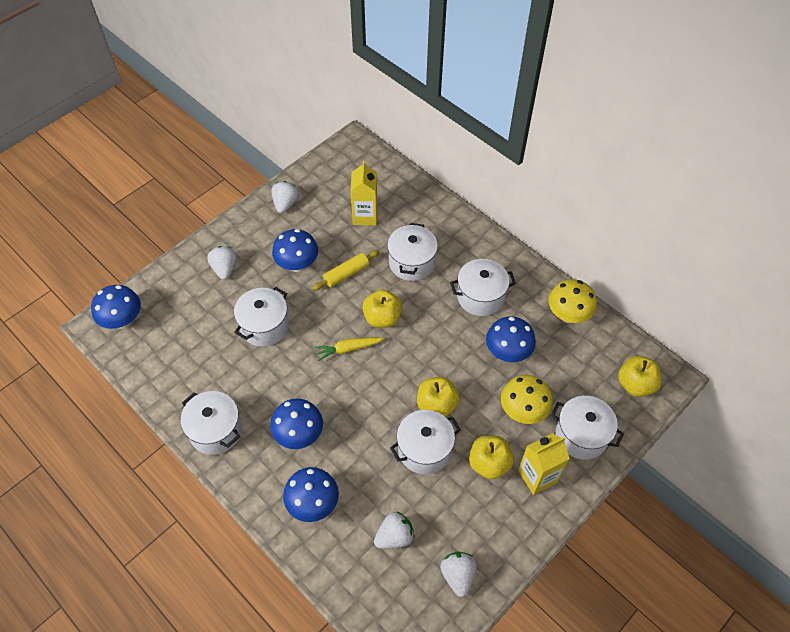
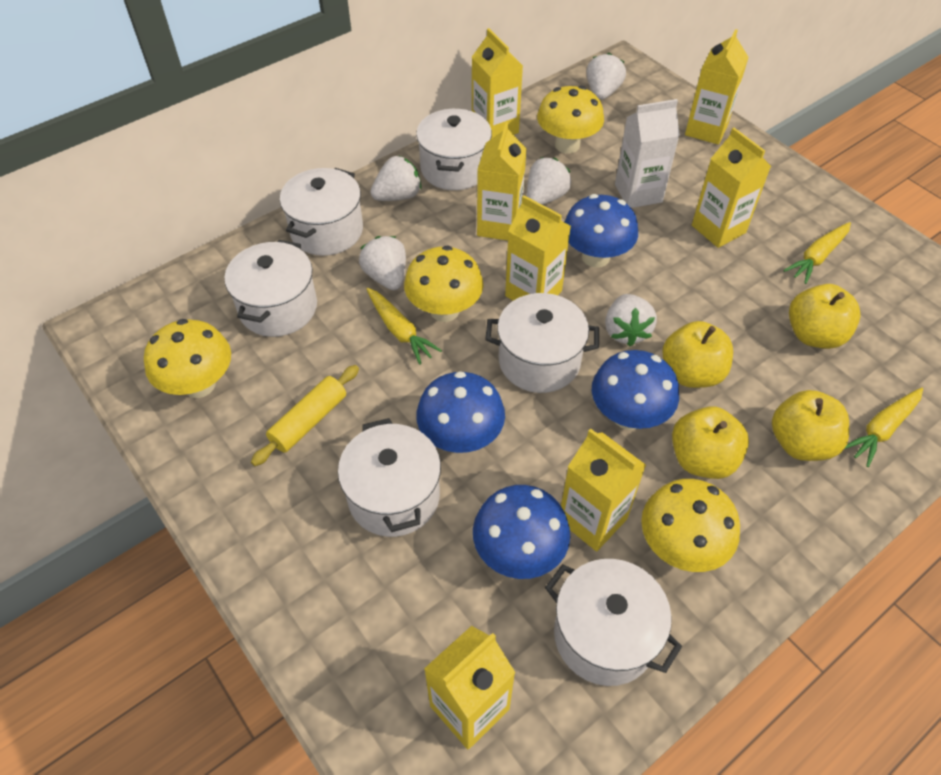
blue mushroom: [91,285,141,329] [270,399,323,449] [272,229,318,272] [283,467,339,522] [486,316,536,362] = 5 -> [416,371,505,453] [473,485,570,579] [564,194,638,268] [592,350,679,430] = 4
white carton: none = 0 -> [615,99,680,208] = 1
white strawberry: [207,246,237,280] [271,181,299,213] [374,511,415,549] [440,552,477,597] = 4 -> [359,236,406,290] [370,156,422,201] [527,157,571,205] [586,53,626,100] [605,294,657,346] = 5
yellow carrot: [315,337,384,361] = 1 -> [367,288,442,365] [783,222,851,284] [844,388,923,467] = 3
yellow carton: [351,161,378,225] [518,433,570,495] = 2 -> [424,626,516,750] [472,28,523,139] [477,122,527,241] [505,195,571,300] [561,429,646,551] [685,29,749,145] [692,128,771,248] = 7
yellow mushroom: [501,375,553,424] [548,279,597,323] = 2 -> [144,319,231,398] [404,246,483,322] [537,86,604,154] [641,479,740,572] = 4

